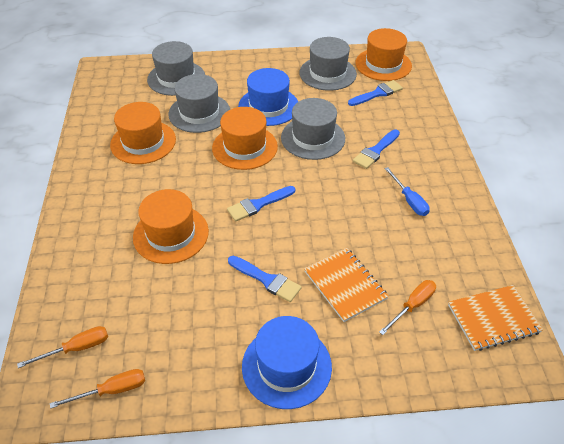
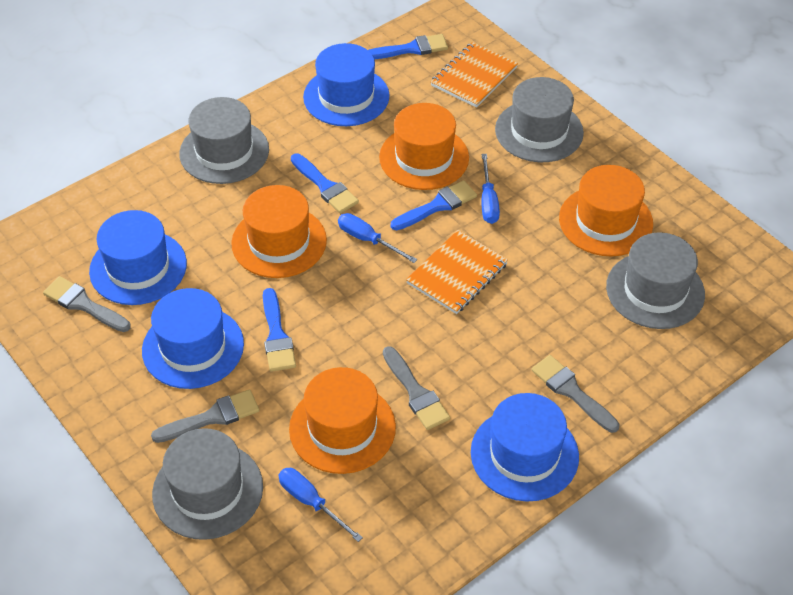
blue hat: [238,68,298,126] [242,316,332,409] = 2 -> [89,210,187,305] [142,288,244,389] [303,43,390,126] [471,393,579,502] = 4
blue screwdriver: [385,167,430,216] = 1 -> [278,468,363,542] [338,213,417,263] [481,154,500,224] = 3
grey brush: none = 0 -> [43,276,131,332] [151,390,259,443] [383,346,450,430] [532,355,619,433] = 4
orange screwdriver: [17,326,108,368] [50,369,145,409] [379,280,436,335] = 3 -> none = 0

